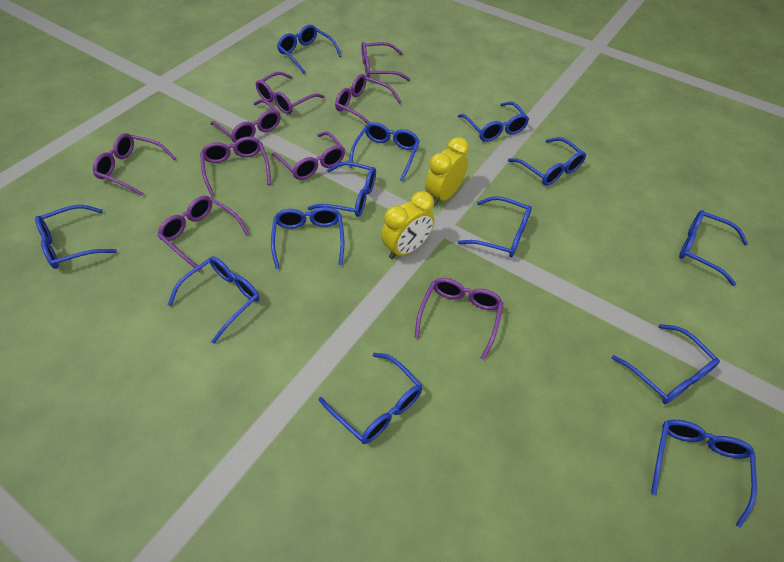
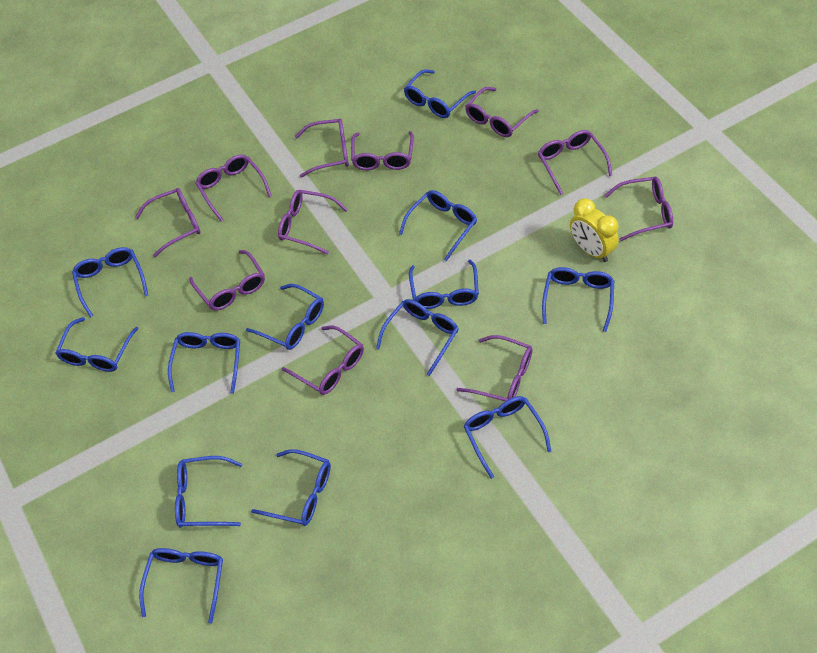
purple glasses: [93,133,176,196] [157,196,249,272] [200,137,271,197] [210,99,280,143] [255,72,325,114] [272,132,345,180] [335,74,401,124] [361,42,410,81] [415,278,503,360] = 9 -> [135,188,201,257] [189,250,265,310] [195,154,272,222] [278,190,348,255] [282,326,364,395] [295,119,349,178] [351,131,414,170] [456,335,532,401] [465,87,539,137] [538,130,612,195] [604,177,673,241] = 11
yellow clock: [381,191,434,259] [425,137,469,206] = 2 -> [570,198,619,262] = 1

